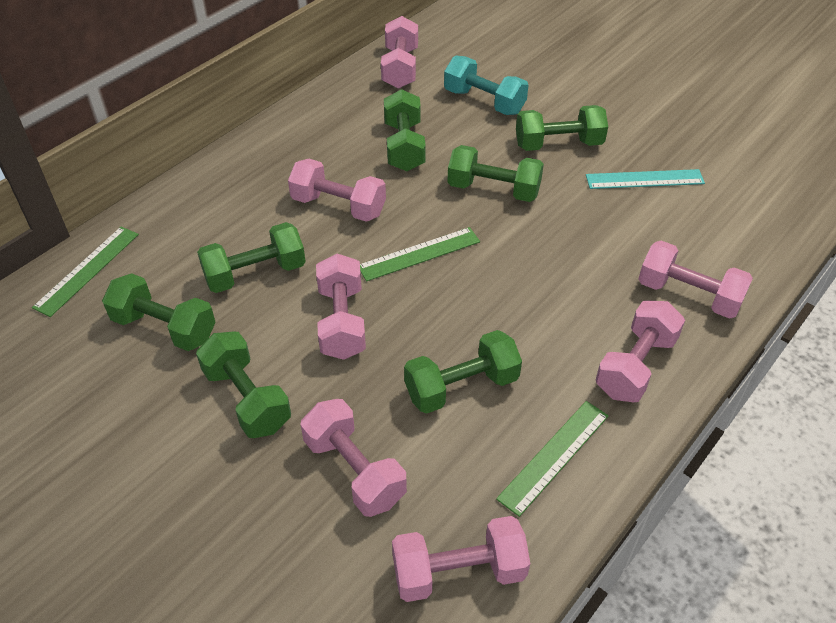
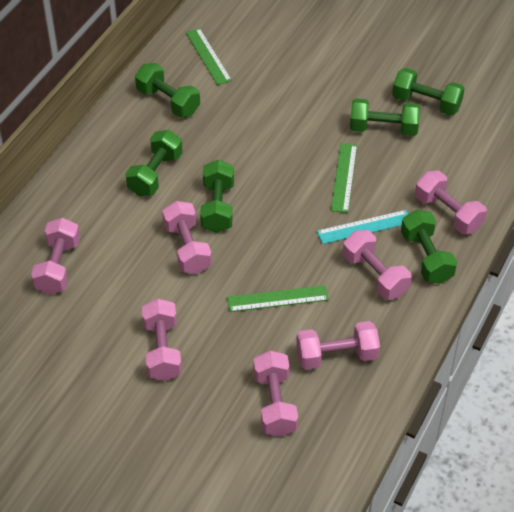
green dumbbell: [102,273,215,351] [196,331,291,438] [197,222,306,293] [384,89,426,171] [404,330,522,414] [447,145,544,202] [516,105,608,151] = 7 -> [125,130,183,196] [135,63,200,117] [200,160,234,233] [350,99,420,136] [392,68,465,115] [401,209,457,284] = 6
turquoise dumbbell: [444,56,529,115] = 1 -> none = 0

